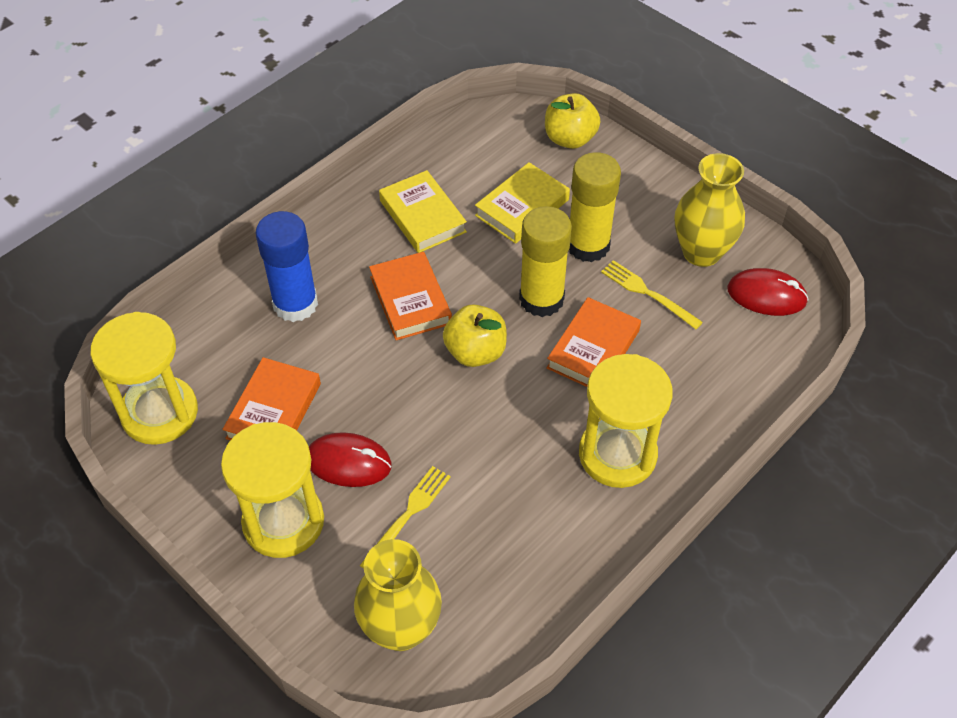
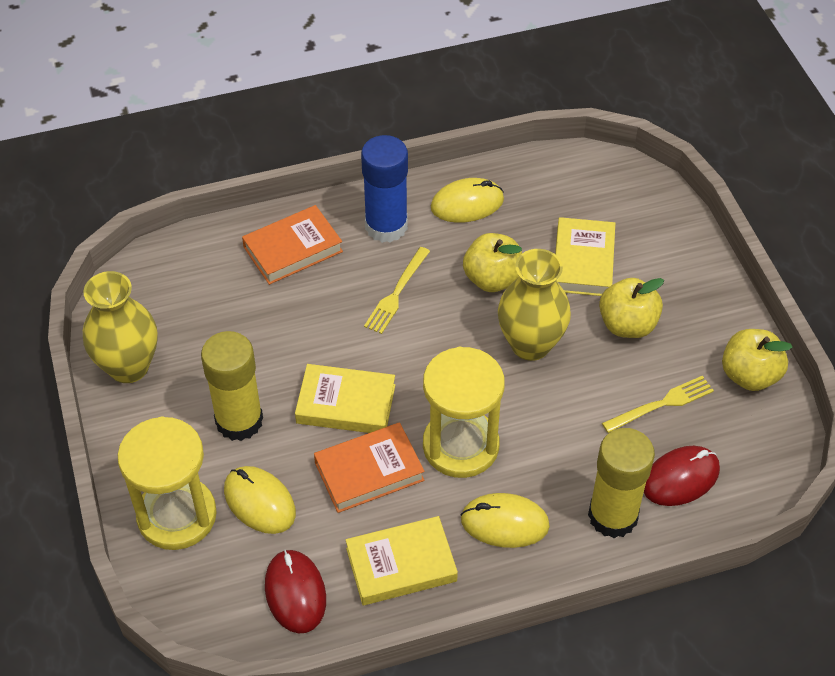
orange book: [223,357,321,441] [369,252,452,340] [547,297,641,387] = 3 -> [242,205,343,285] [314,422,425,513] = 2
yellow apple: [443,304,507,367] [545,93,600,149] = 2 -> [463,233,522,292] [599,278,664,338] [722,329,792,391] = 3
yellow book: [379,170,467,253] [475,162,570,244] = 2 -> [295,364,395,433] [346,516,458,605] [555,217,615,296] = 3
yellow hourglass: [91,312,198,445] [221,422,324,558] [579,354,673,488] = 3 -> [118,417,217,550] [423,347,505,478] = 2
yellow mouse: none = 0 -> [224,466,296,534] [431,178,504,223] [461,493,550,548] = 3

